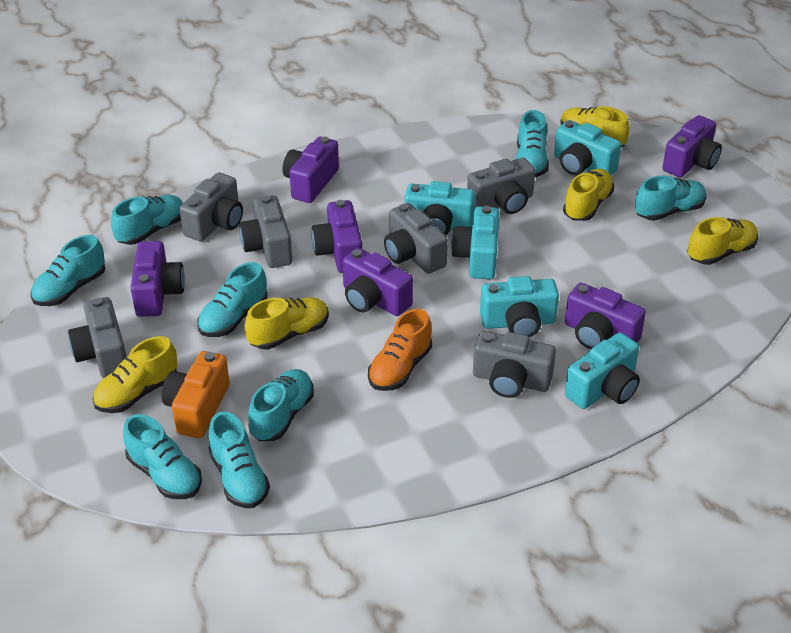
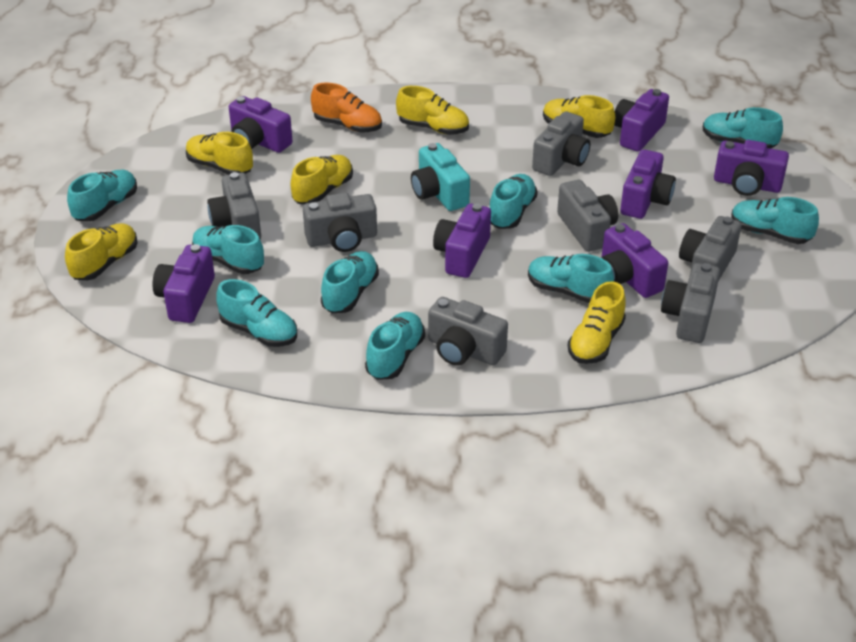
grey camera: [68,297,126,379] [179,172,243,242] [239,195,292,268] [384,203,448,274] [467,158,535,214] [473,331,556,398] = 6 -> [207,172,261,239] [303,193,377,252] [428,297,508,366] [532,111,590,176] [557,180,618,252] [661,263,720,343] [679,216,741,281] = 7
orange camera: [162,351,230,438] = 1 -> none = 0
purple camera: [130,241,185,317] [283,137,339,203] [311,200,362,273] [342,248,413,316] [565,283,646,349] [662,115,722,178] = 6 -> [152,244,215,323] [229,96,292,153] [433,204,491,278] [601,223,668,298] [614,89,669,152] [620,149,676,219] [714,140,789,196] = 7
turquoise camera: [404,181,475,235] [451,206,499,279] [480,276,559,337] [554,120,621,175] [565,332,640,409] = 5 -> [411,143,470,211] = 1
turquoise shoe: [31,235,105,306] [111,195,183,245] [123,414,202,499] [198,262,267,337] [208,412,270,508] [248,369,314,441] [515,110,549,177] [635,175,707,221] = 8 -> [67,170,137,222] [192,225,264,274] [216,279,297,347] [321,251,379,313] [365,312,425,380] [490,174,538,229] [528,254,614,303] [703,107,783,149] [731,197,819,244] = 9
yellow shoe: [93,336,177,413] [245,297,329,350] [561,106,630,147] [563,169,614,221] [687,217,758,265] = 5 -> [65,223,137,280] [186,132,253,175] [291,155,353,204] [396,86,469,135] [543,95,615,138] [567,281,626,364] = 6

